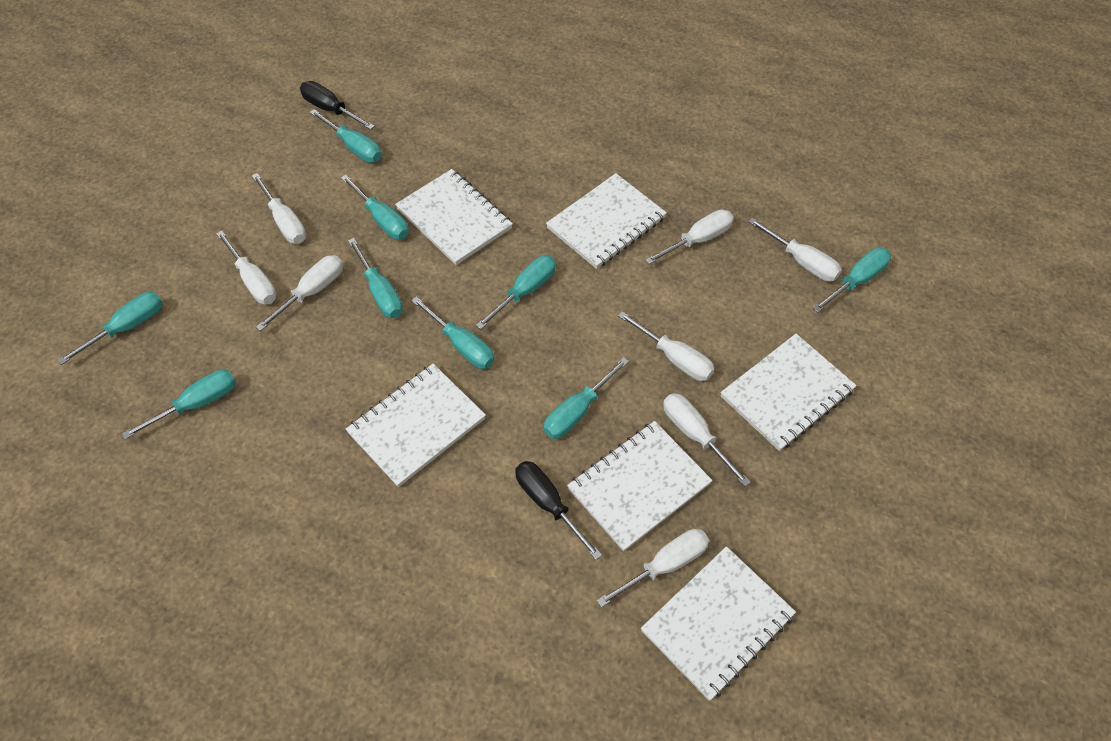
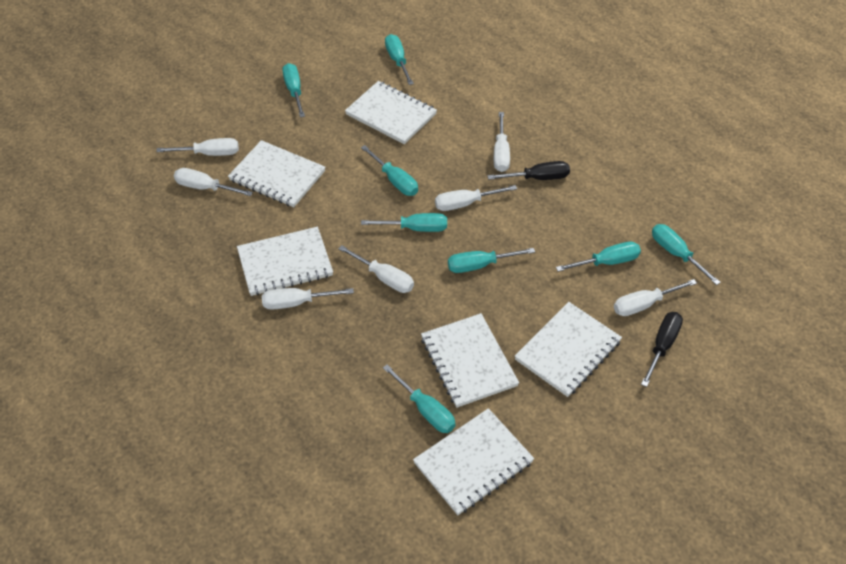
turquoise screwdriver: [58,292,163,365] [122,369,236,439] [310,109,382,163] [341,175,409,240] [348,238,403,318] [411,296,495,369] [476,256,556,329] [544,357,629,439] [813,248,891,313] = 9 -> [282,63,305,117] [361,145,418,196] [361,213,447,232] [383,364,455,433] [385,34,414,85] [448,248,535,273] [556,242,641,272] [652,224,721,285] = 8
white screwdriver: [216,230,277,304] [252,173,306,244] [256,255,343,331] [597,529,709,607] [618,311,715,381] [645,209,734,264] [663,393,751,487] [748,218,842,282] = 8 -> [156,138,239,156] [174,168,253,196] [262,288,354,310] [338,245,414,293] [435,185,517,211] [494,112,510,172] [614,279,697,316] = 7

